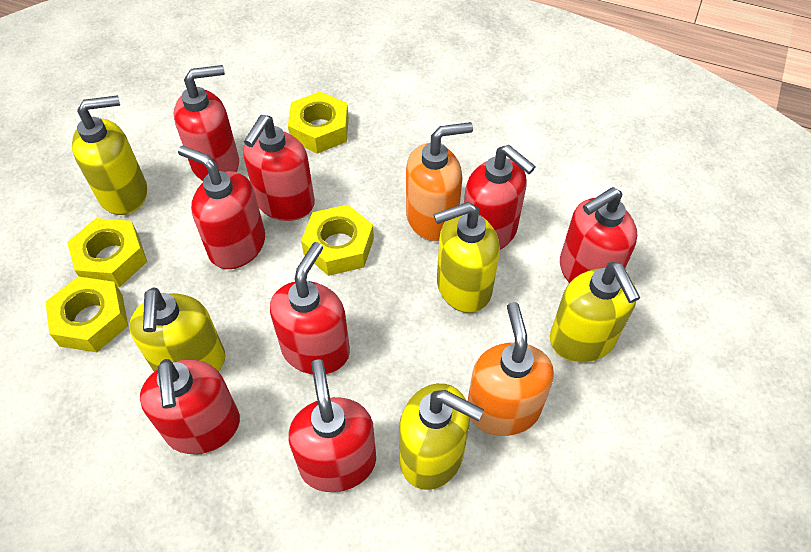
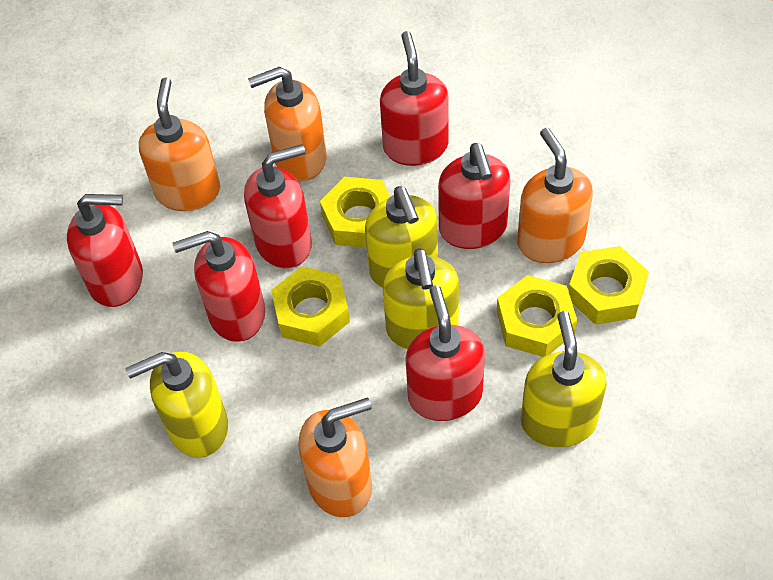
orange soap dispenser: [406,122,473,241] [468,302,554,436] = 2 -> [139,77,220,211] [248,67,326,181] [298,398,372,517] [517,128,593,263] = 4
red soap dispenser: [140,359,240,454] [174,65,239,181] [178,145,265,269] [243,115,315,221] [270,242,350,375] [288,360,376,492] [464,145,536,250] [560,187,637,283] = 8 -> [67,194,143,307] [173,231,265,342] [244,144,312,269] [380,31,449,166] [405,285,485,421] [438,143,511,249] = 6
yellow soap dispenser: [72,95,147,215] [129,287,226,372] [399,383,484,490] [434,202,500,313] [550,262,640,363] = 5 -> [126,351,228,458] [365,186,438,288] [383,248,459,350] [521,311,607,448] = 4

